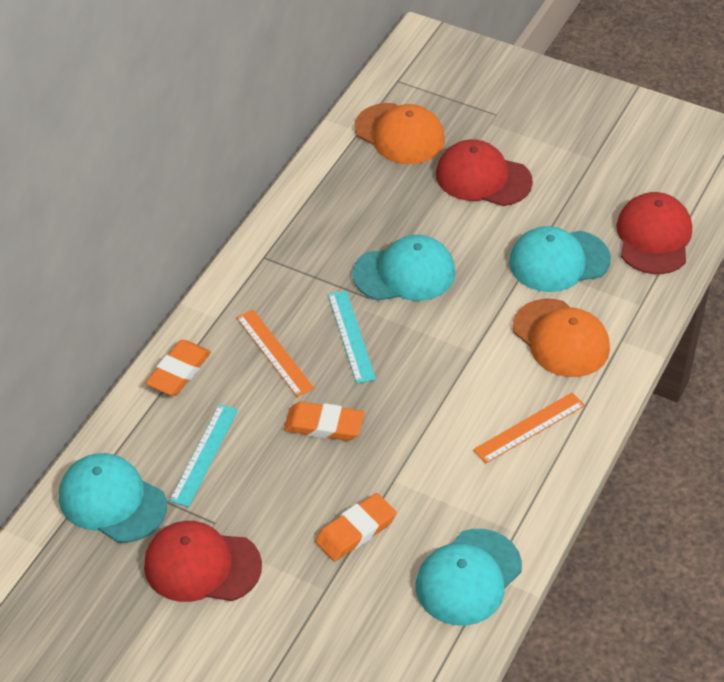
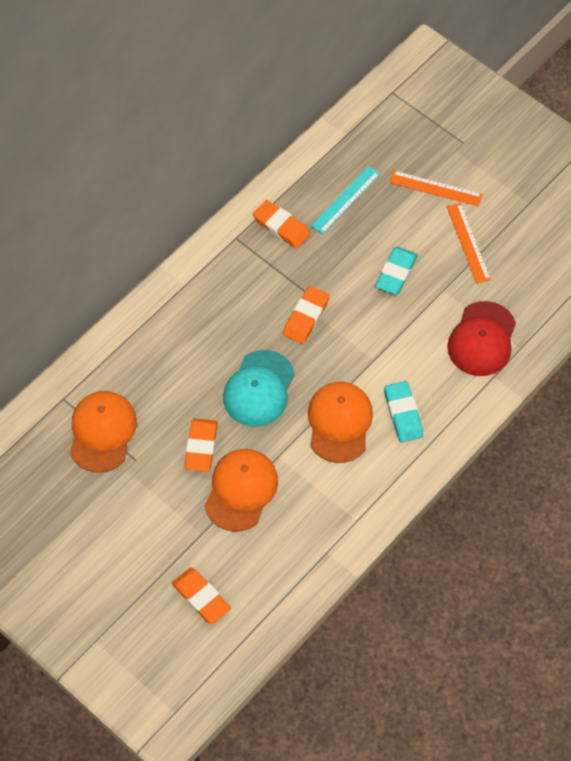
orange cap: [355,103,445,164] [513,299,610,377] = 2 -> [70,391,137,473] [205,449,278,532] [308,382,373,463] = 3
orange eraser: [145,340,211,396] [284,402,364,441] [315,493,397,562] = 3 -> [172,568,231,624] [184,418,218,472] [253,200,310,249] [283,286,330,344] = 4
red cap: [144,521,262,602] [436,139,533,206] [616,192,692,274] = 3 -> [447,301,516,376] = 1
turquoise cap: [59,453,167,543] [353,235,455,301] [416,529,522,626] [509,226,611,292] = 4 -> [223,350,295,427] = 1
turquoise eraser: none = 0 -> [375,247,418,295] [384,381,423,443] = 2
turquoise ruler: [169,404,238,507] [328,290,376,384] = 2 -> [311,166,380,234] = 1

